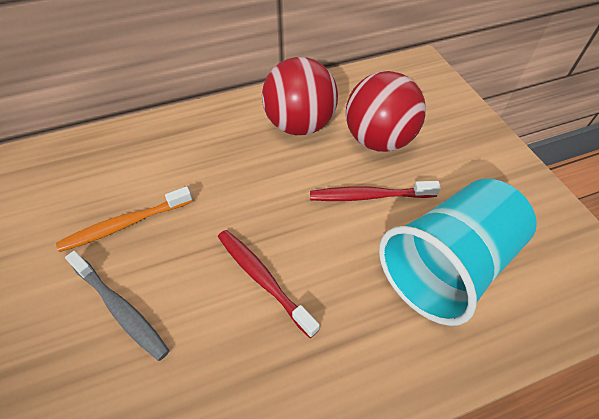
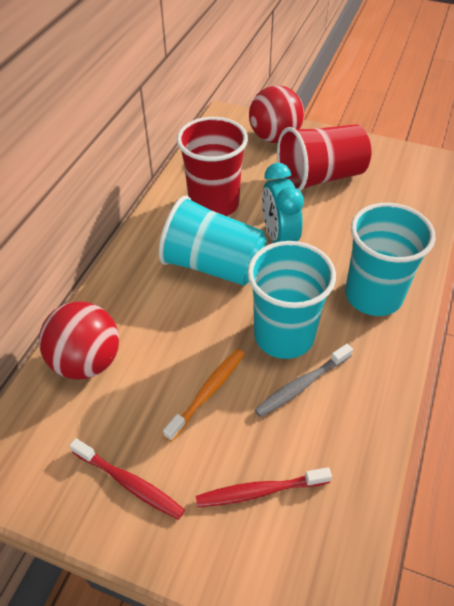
red cup: none = 0 -> [177,117,248,216] [277,124,372,191] = 2
turquoise clock: none = 0 -> [262,163,304,243] = 1
turquoise cup: [379,179,537,326] = 1 -> [159,196,267,286] [247,241,336,359] [345,203,436,316] = 3

